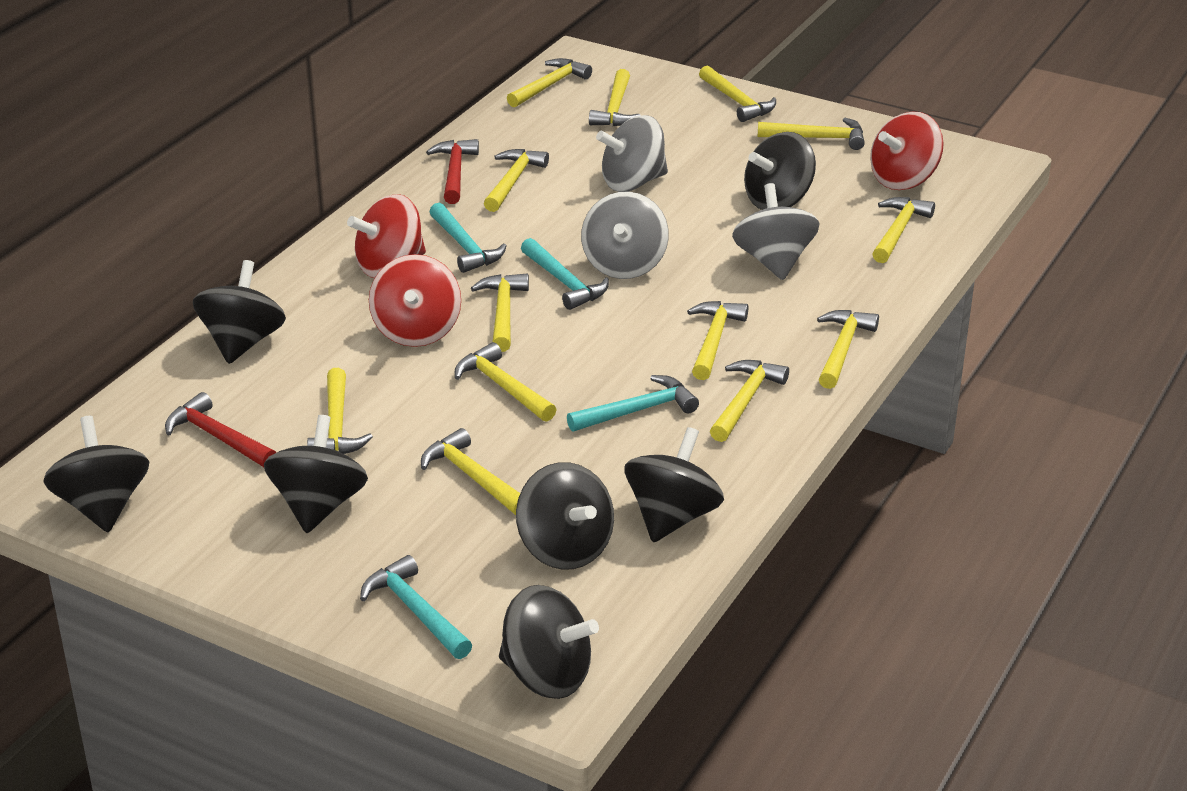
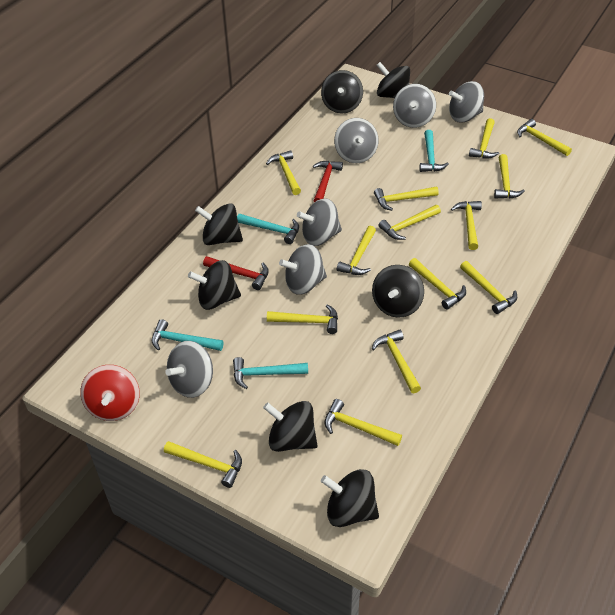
grey spinning top: [581,192,669,279] [596,115,668,192] [732,183,820,280] = 3 -> [165,341,213,398] [279,244,327,295] [297,198,342,246] [334,118,378,163] [393,84,436,128] [449,81,484,123] = 6
red spinning top: [347,194,426,278] [369,254,461,347] [870,112,944,190] = 3 -> [80,365,140,421] = 1
yellow hammer: [307,368,373,454] [421,428,520,515] [455,342,557,422] [471,274,529,352] [484,149,549,212] [507,58,592,107] [589,69,641,126] [687,301,748,380] [699,65,776,122] [710,360,789,442] [758,118,865,150] [817,310,879,389] [873,197,935,263] = 13 -> [164,441,242,488] [266,150,301,195] [267,304,338,334] [325,399,402,446] [337,226,376,275] [372,330,421,393] [374,187,439,211] [378,205,441,240] [409,258,466,310] [451,201,482,250] [460,261,517,314] [469,118,499,159] [494,154,525,199] [517,119,572,156] = 14

